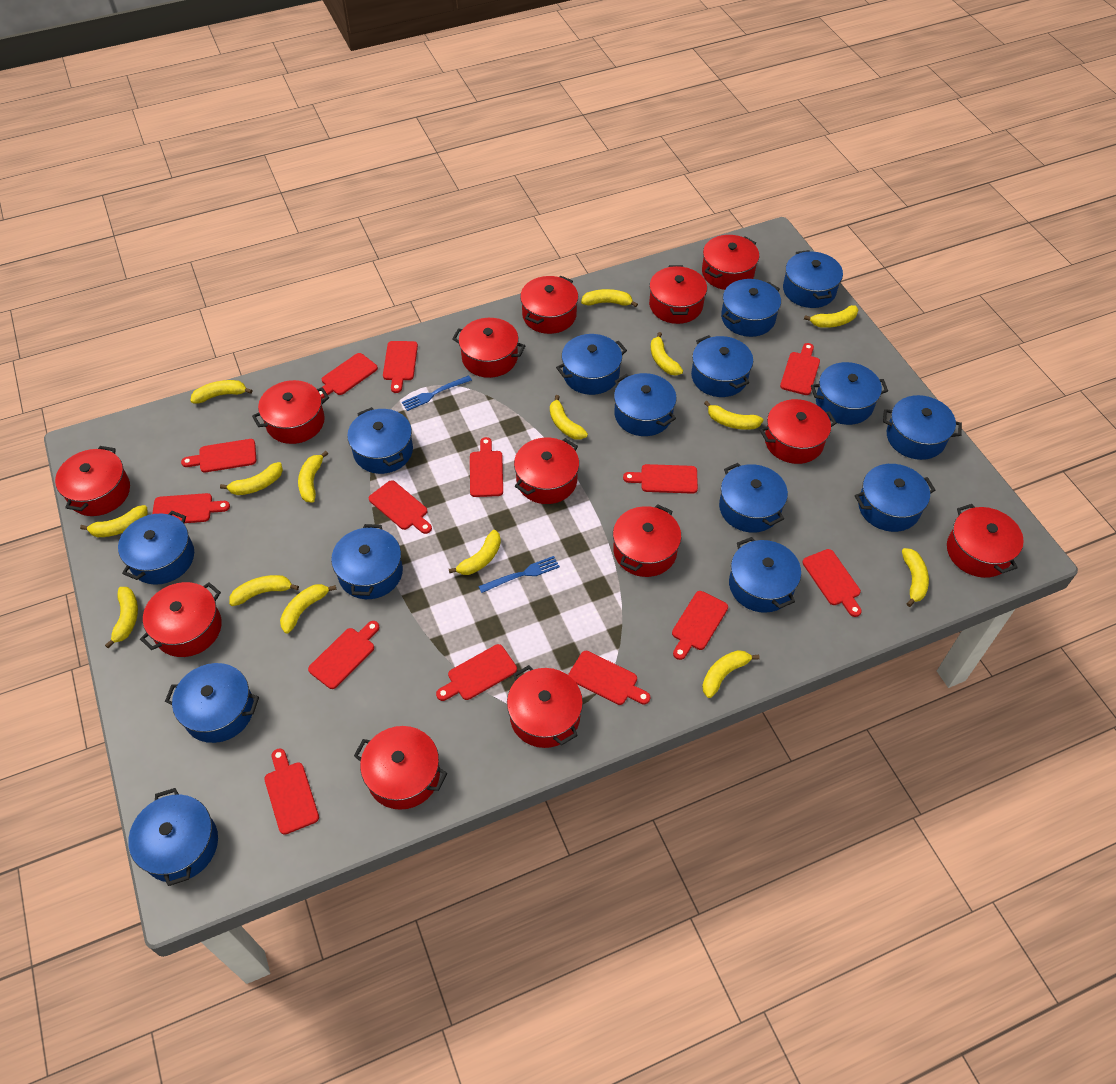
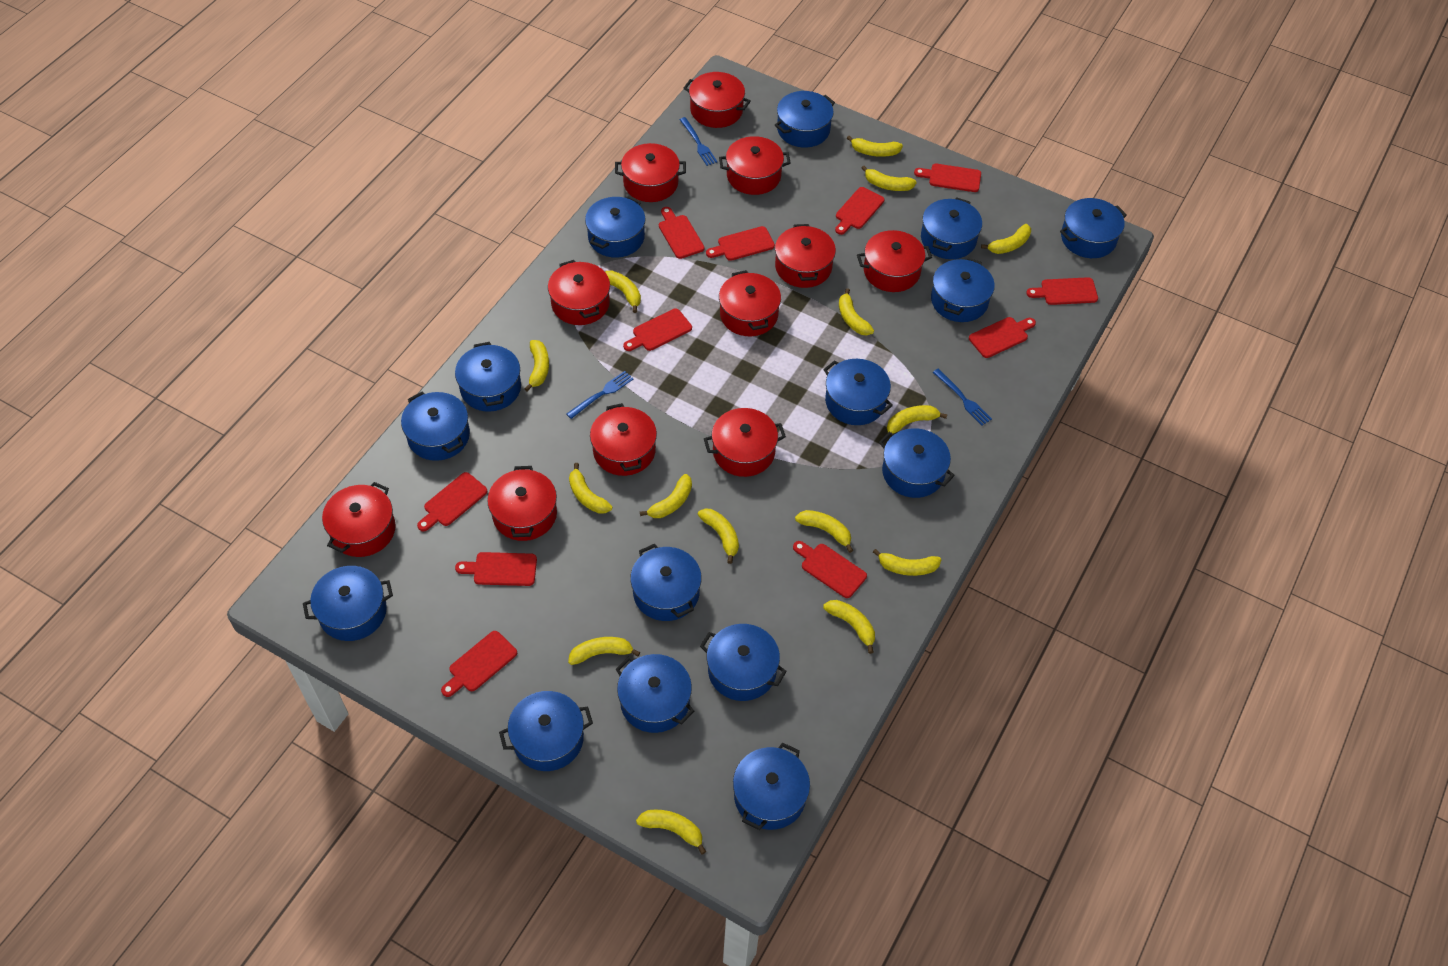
blue fork: [402,375,472,411] [478,556,560,593] = 2 -> [566,371,633,419] [680,117,717,166] [933,369,992,426] = 3
red cutting board: [152,493,230,523] [181,439,256,472] [264,748,319,835] [308,621,379,689] [319,353,378,399] [369,480,432,534] [383,341,418,393] [436,644,517,701] [470,437,503,497] [568,651,650,705] [623,464,698,494] [672,591,728,660] [780,343,820,395] [802,549,862,617] = 14 -> [417,472,488,532] [441,631,517,697] [455,552,537,586] [623,308,692,351] [659,207,704,259] [706,226,775,261] [793,541,867,598] [835,187,885,235] [914,164,981,192] [969,317,1036,358] [1026,277,1098,305] = 11
red pot: [55,446,130,516] [140,582,222,657] [252,380,329,444] [354,726,447,810] [452,318,525,378] [507,665,583,748] [514,438,579,504] [520,276,578,334] [613,504,681,577] [649,265,707,324] [702,235,759,290] [760,399,837,464] [947,504,1024,578] = 13 -> [322,482,396,557] [487,466,557,541] [548,260,610,325] [590,403,657,476] [615,143,686,202] [684,72,751,128] [704,408,786,477] [719,136,791,195] [719,270,781,336] [775,224,836,288] [857,230,932,292] = 11

